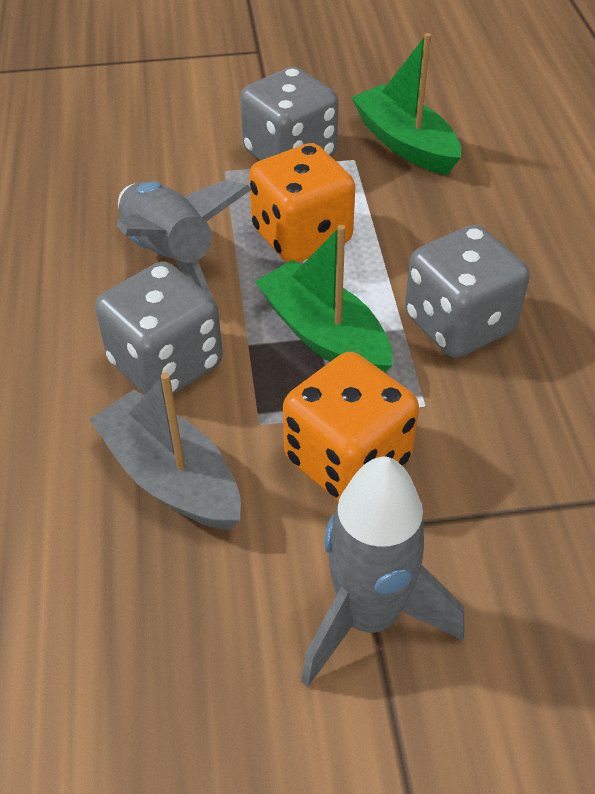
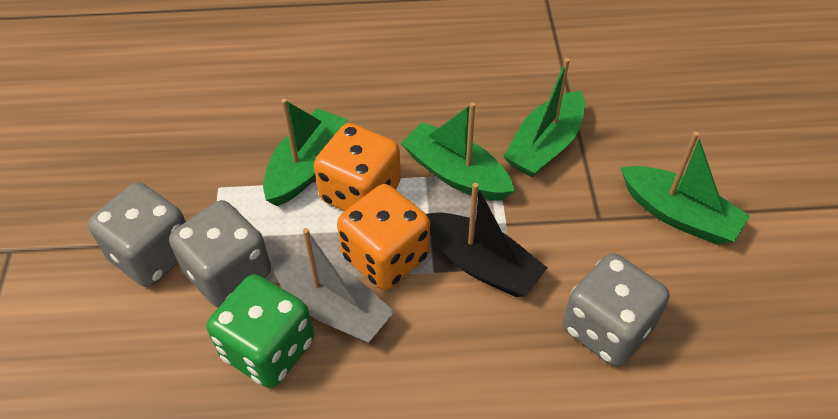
black boat: none = 0 -> [426,183,547,297] = 1
green boat: [255,225,392,372] [351,33,461,175] = 2 -> [263,99,347,206] [401,103,515,201] [503,58,585,177] [621,131,750,245] = 4
green dice: none = 0 -> [207,274,314,388] = 1
grey rocket: [117,180,252,311] [301,457,464,687] = 2 -> none = 0

